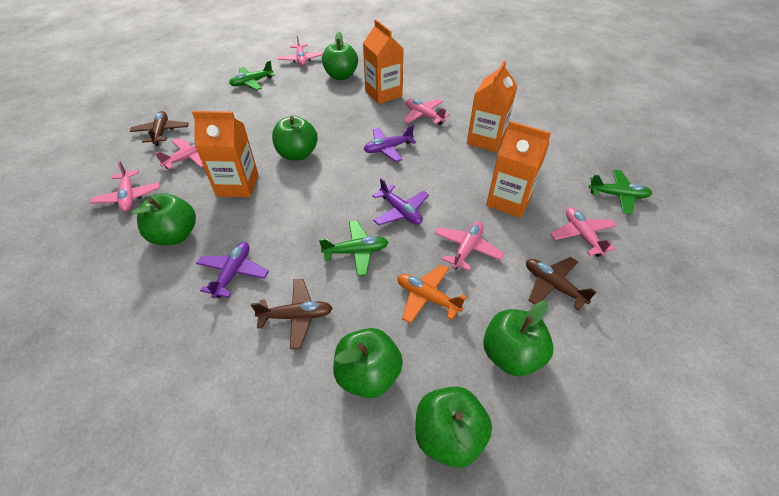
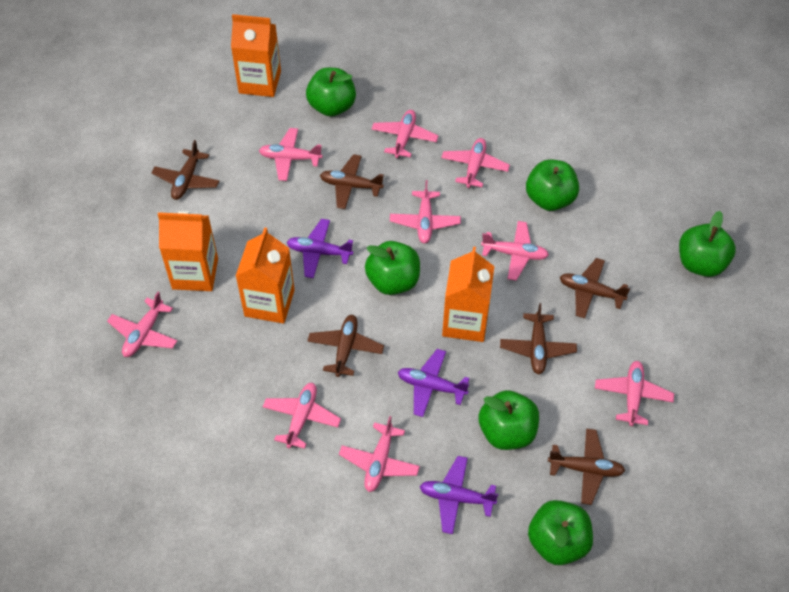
brown plane: [130,111,189,146] [251,279,333,349] [526,257,596,311] = 3 -> [151,140,219,200] [307,315,384,377] [320,154,384,209] [500,303,577,374] [548,428,625,505] [560,258,630,318] = 6
green plane: [229,60,275,90] [319,221,388,276] [589,170,652,214] = 3 -> none = 0
orange plane: [398,264,467,324] = 1 -> none = 0
pink plane: [90,161,160,212] [155,138,204,169] [278,35,323,66] [403,99,450,125] [434,221,504,271] [550,207,617,257] = 6 -> [107,292,177,357] [259,128,323,181] [263,383,341,449] [339,416,420,492] [371,110,438,159] [390,180,461,243] [441,138,510,188] [481,221,549,281] [595,361,674,426] = 9

